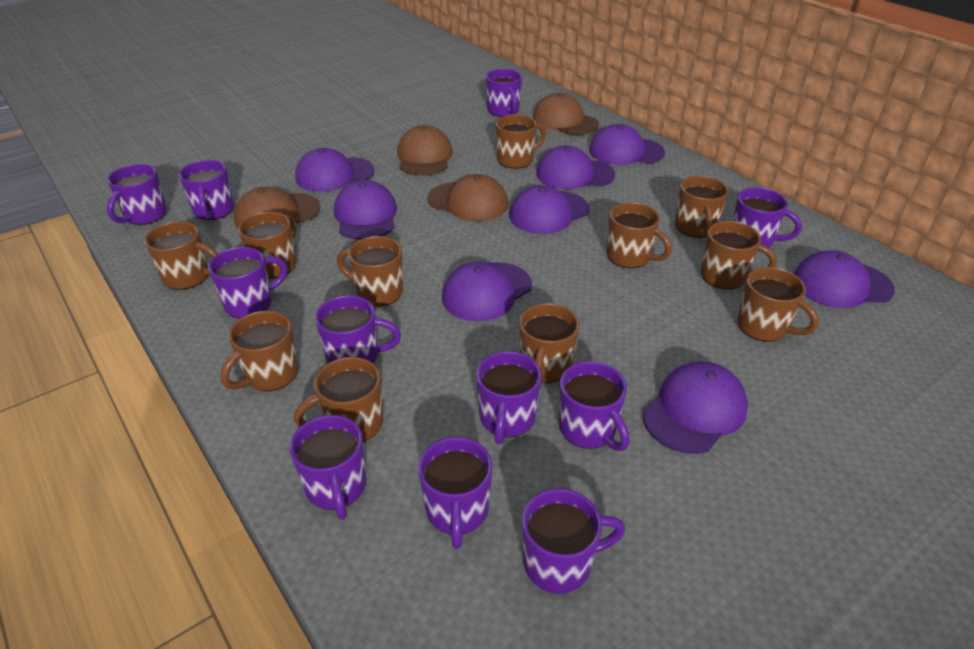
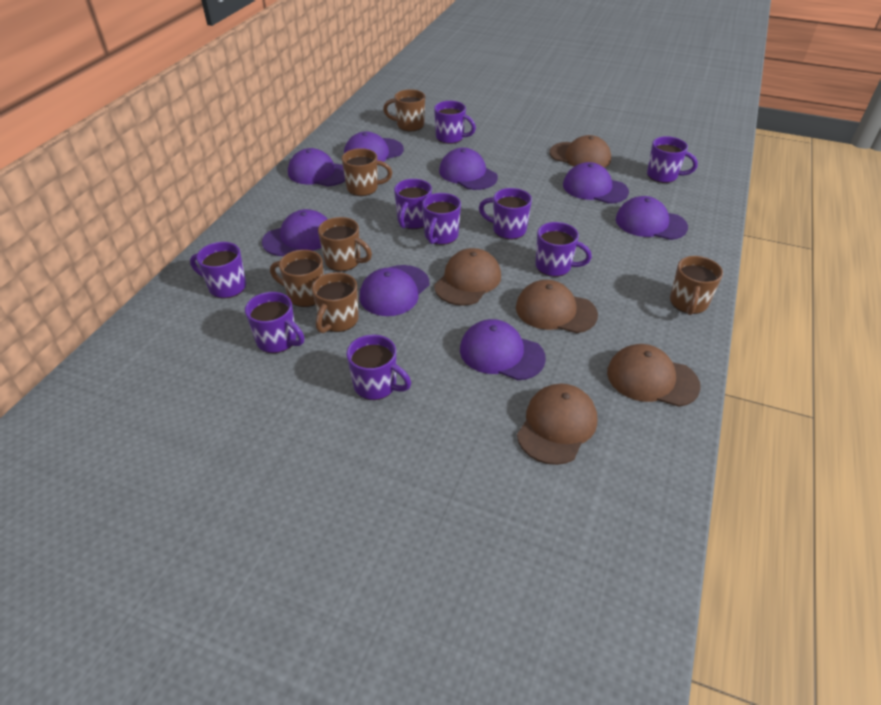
brown cap: [234,187,320,229] [397,125,453,176] [428,174,508,221] [533,93,599,135] = 4 -> [434,248,501,306] [516,280,598,333] [517,384,597,465] [549,135,611,168] [607,344,701,407] = 5
brown mug: [144,221,218,290] [220,311,298,391] [238,212,296,279] [294,357,383,442] [337,236,403,307] [496,115,546,169] [519,303,580,383] [607,202,672,268] [675,176,729,238] [701,221,777,289] [737,267,819,342] = 11 -> [270,250,324,307] [312,272,359,333] [318,217,372,271] [342,148,392,196] [383,89,425,131] [670,256,723,315] = 6
purple mug: [107,164,167,225] [179,160,234,220] [208,247,288,319] [290,415,367,520] [315,295,401,363] [418,437,493,549] [476,351,542,444] [486,69,522,117] [522,488,625,594] [559,361,630,451] [733,187,802,248] = 11 -> [190,242,246,298] [245,292,304,353] [346,335,411,400] [394,179,432,229] [422,193,461,245] [434,101,476,144] [479,188,532,239] [535,222,592,277] [647,136,698,183] = 9

